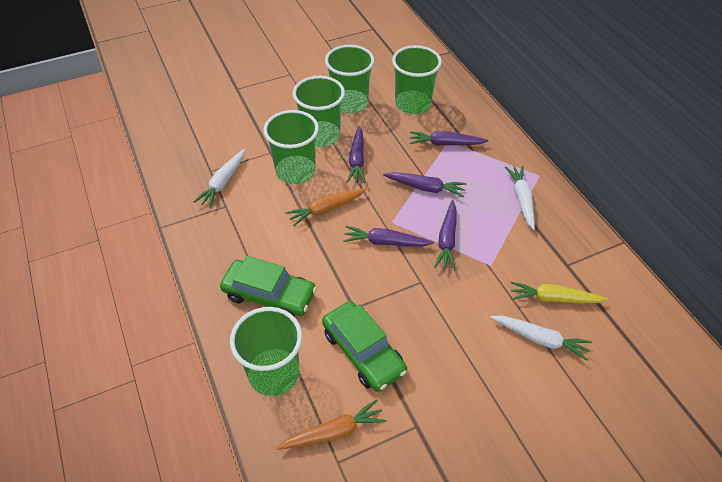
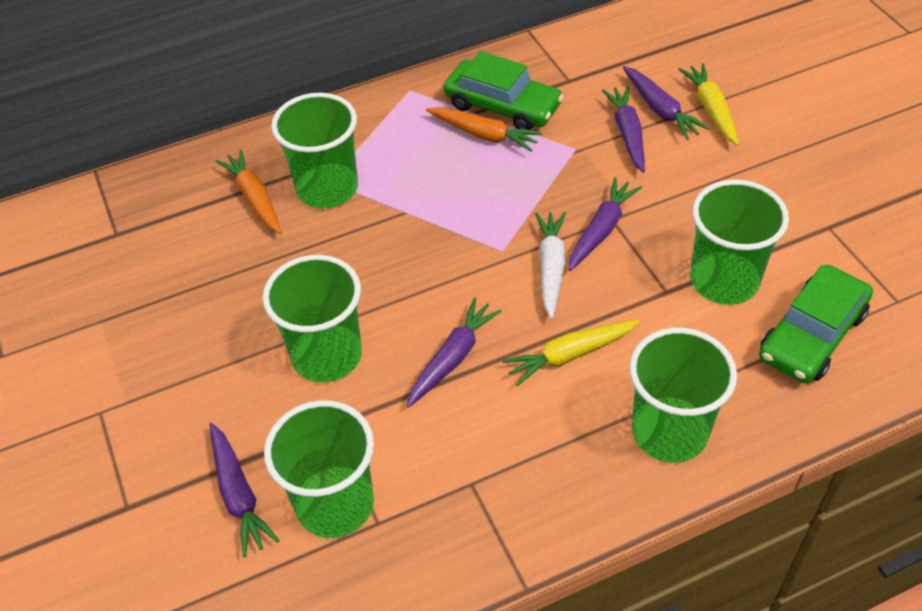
white carrot: [193,149,245,208] [490,316,592,361] [505,166,535,230] = 3 -> [535,212,566,319] = 1
yellow carrot: [510,282,608,303] = 1 -> [502,319,640,386] [678,63,739,146] = 2

